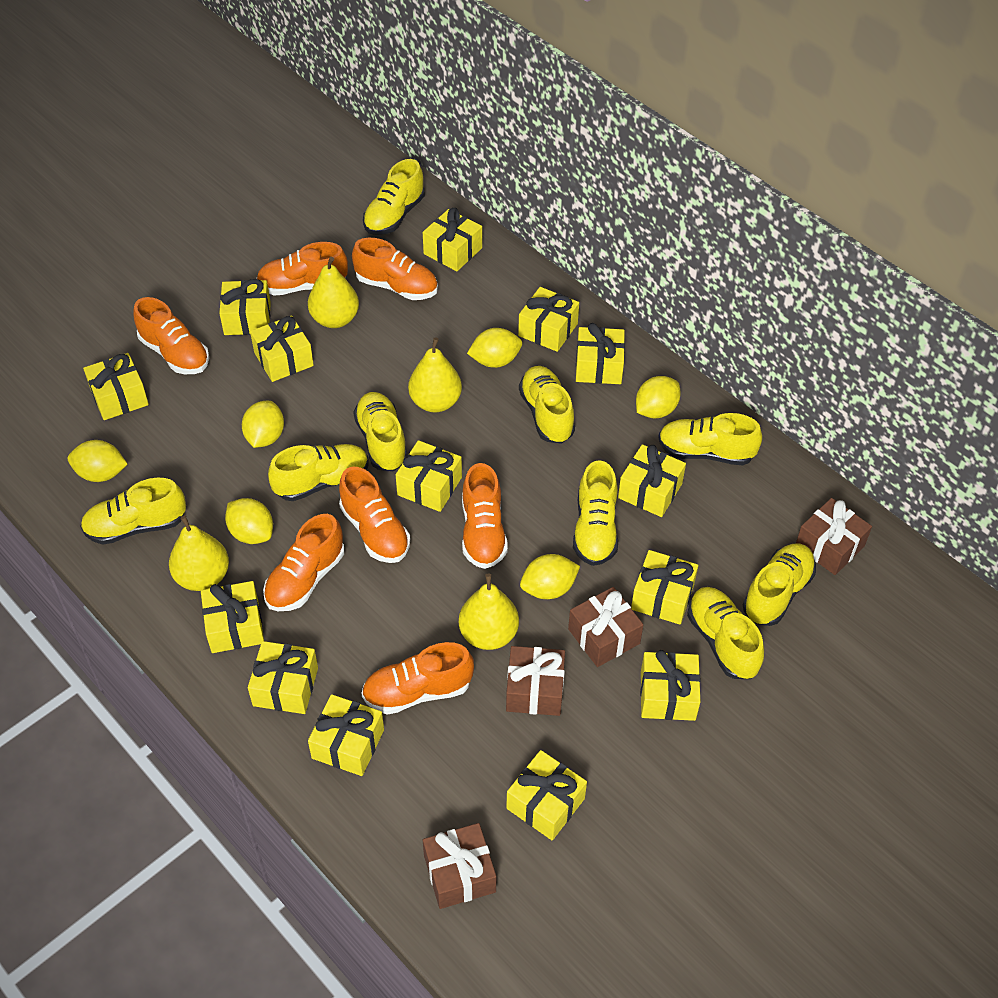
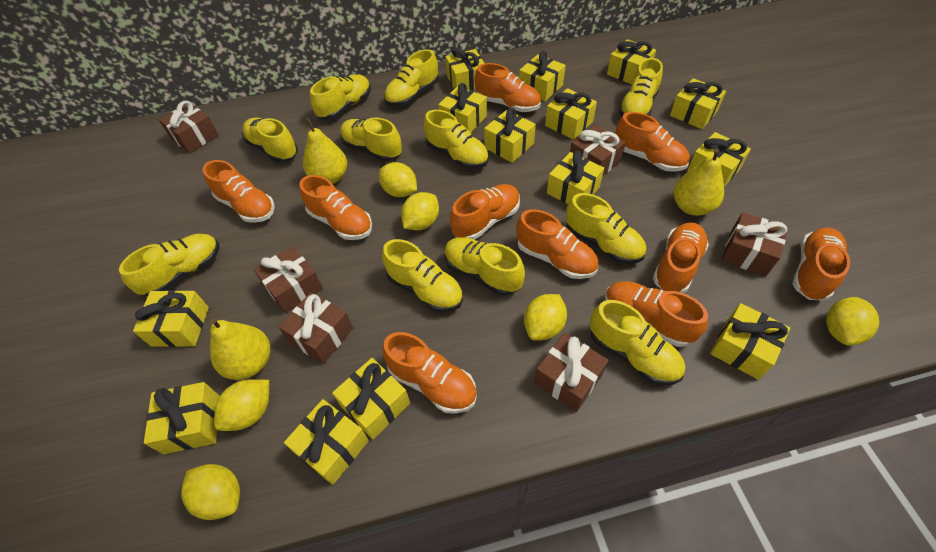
brown gift: [423,823,496,909] [506,646,565,716] [568,587,644,667] [796,498,872,575] = 4 -> [159,101,219,153] [254,246,323,313] [279,292,353,364] [534,333,609,412] [570,125,626,176] [721,212,788,276] = 6
orange shoe: [133,297,209,374] [256,242,348,296] [263,514,344,611] [339,467,410,563] [352,238,438,300] [361,642,474,715] [462,463,508,569] = 7 -> [203,160,275,223] [299,175,372,240] [382,332,477,414] [450,184,520,240] [475,63,541,112] [516,209,599,279] [605,282,708,347] [615,112,690,172] [653,222,709,293] [793,228,850,301] = 10
yellow pear: [169,516,229,591] [308,257,359,328] [408,337,462,412] [459,574,519,650] = 4 -> [210,318,270,380] [303,118,347,184] [674,148,724,216] = 3
yellow shoe: [80,478,186,545] [268,444,369,501] [353,392,408,471] [363,159,425,235] [519,366,575,444] [573,460,618,566] [658,413,762,465] [687,587,764,679] [743,543,816,626] = 9 -> [119,234,220,297] [242,118,298,163] [310,74,371,120] [340,118,402,162] [382,239,463,312] [384,49,439,106] [424,110,488,169] [445,237,525,296] [566,193,646,264] [590,300,685,386] [619,58,663,116] = 11

